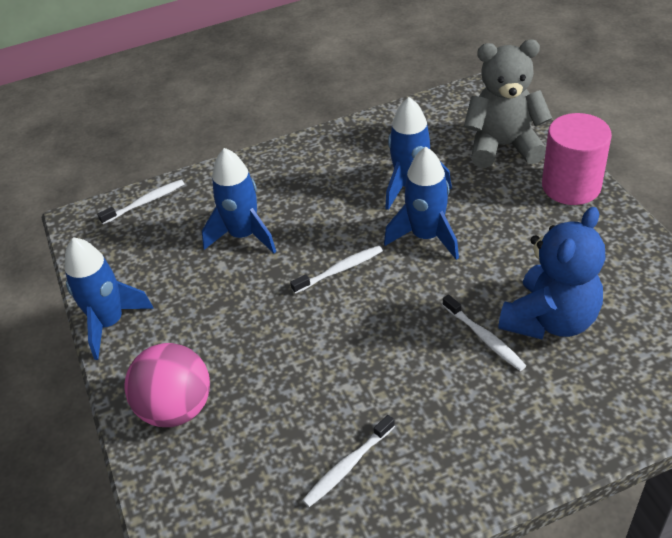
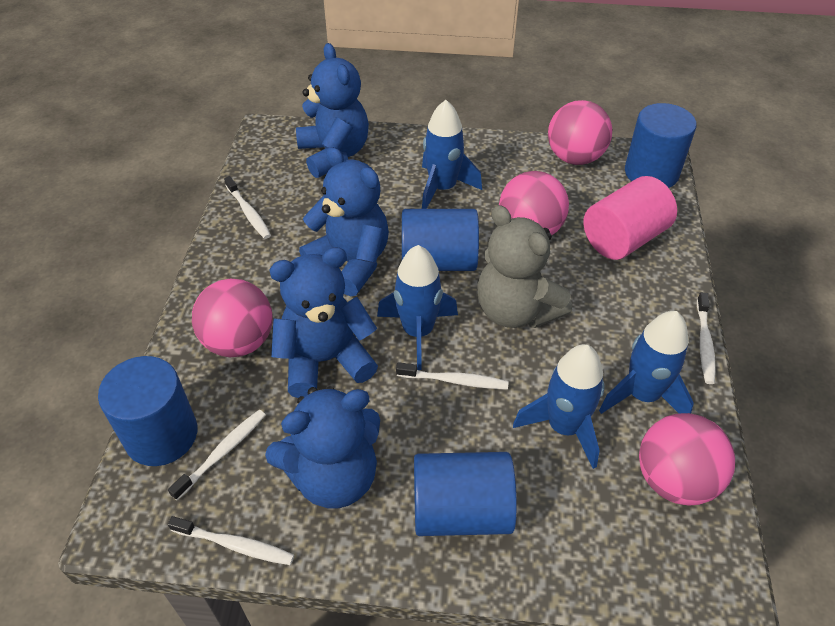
blue cylinder: none = 0 -> [98,356,197,466] [402,209,479,271] [414,452,517,536] [625,103,696,188] = 4
blue teddy bear: [499,207,605,339] = 1 -> [265,386,380,509] [269,247,378,398] [296,43,369,178] [299,147,389,296] = 4
pink ball: [124,343,210,427] = 1 -> [192,279,273,357] [499,171,569,235] [548,100,612,165] [639,413,735,506] = 4
white toothbrush: [97,180,184,225] [290,245,383,294] [302,415,395,507] [442,294,526,371] = 4 -> [168,410,265,500] [168,516,294,565] [224,176,271,239] [396,362,509,389] [697,292,716,384] = 5

